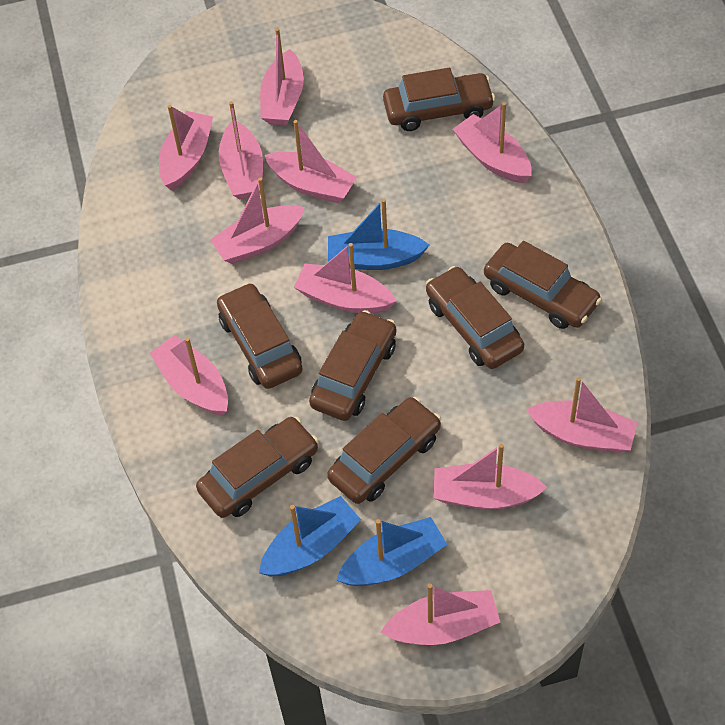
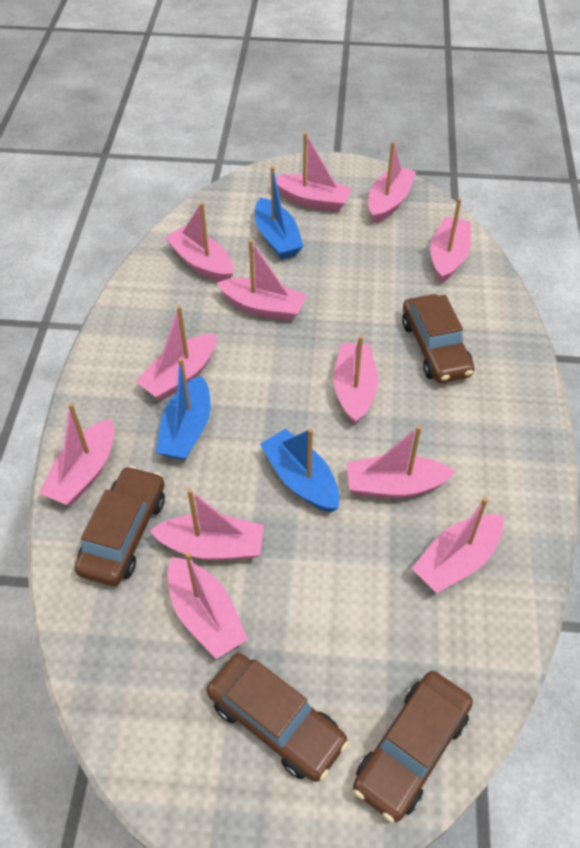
brown car: [196,417,319,518] [217,283,302,389] [309,310,396,421] [327,397,441,504] [383,68,495,131] [426,266,524,369] [484,241,602,329] = 7 -> [74,466,165,586] [207,653,349,782] [353,671,473,822] [402,294,475,383] = 4
pink boat: [150,335,228,416] [159,105,213,191] [210,177,305,264] [219,101,263,199] [260,28,304,125] [265,120,357,203] [294,243,397,313] [381,584,500,645] [433,444,547,509] [452,102,532,183] [526,377,638,453] = 11 -> [39,403,114,506] [135,306,216,401] [149,489,264,560] [165,202,234,282] [168,552,248,659] [217,239,307,321] [275,132,353,212] [333,335,378,425] [347,426,455,498] [368,141,416,224] [411,497,503,593] [430,198,471,283] = 12

